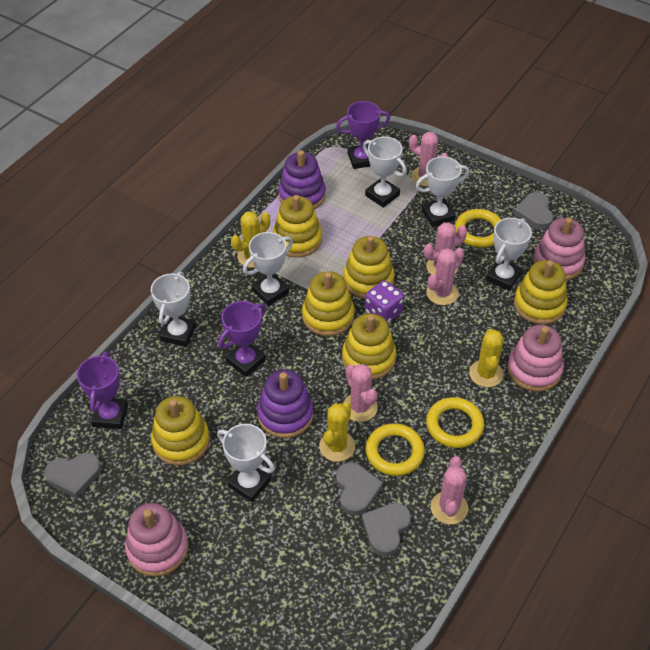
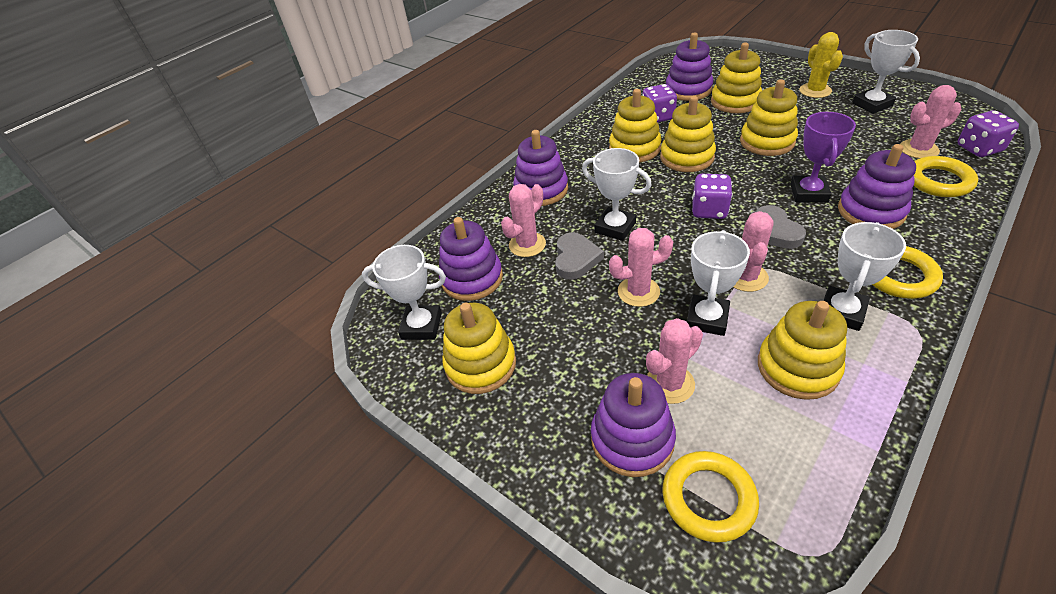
grey heart: [44,452,101,498] [336,462,383,516] [362,503,411,556] [514,192,553,230] = 4 -> [555,232,604,279] [756,205,806,249] = 2
pink stacking toy: [125,503,188,577] [507,325,564,392] [533,217,585,280] = 3 -> none = 0
purple dice: [365,280,404,323] = 1 -> [642,84,677,122] [692,174,733,219] [958,110,1019,157] = 3
purple stacking toy: [257,370,314,438] [278,150,326,209] = 2 -> [439,217,503,301] [513,130,568,206] [591,373,676,477] [666,33,713,101] [838,144,916,229] = 5
purple trophy: [77,352,128,429] [218,301,266,377] [336,101,390,169] = 3 -> [790,112,856,203] = 1
white trophy: [151,272,196,347] [217,424,275,502] [243,232,293,306] [363,137,407,208] [416,156,469,227] [486,218,532,291] = 6 -> [362,245,446,340] [582,148,652,241] [687,230,750,336] [824,222,906,331] [852,30,920,114] = 5
yellow cactus: [231,211,270,268] [319,402,355,462] [469,329,504,387] = 3 -> [799,32,843,98] = 1

